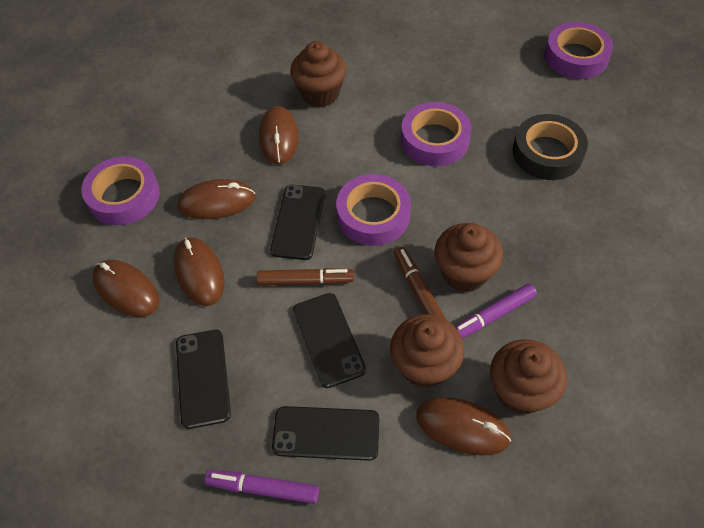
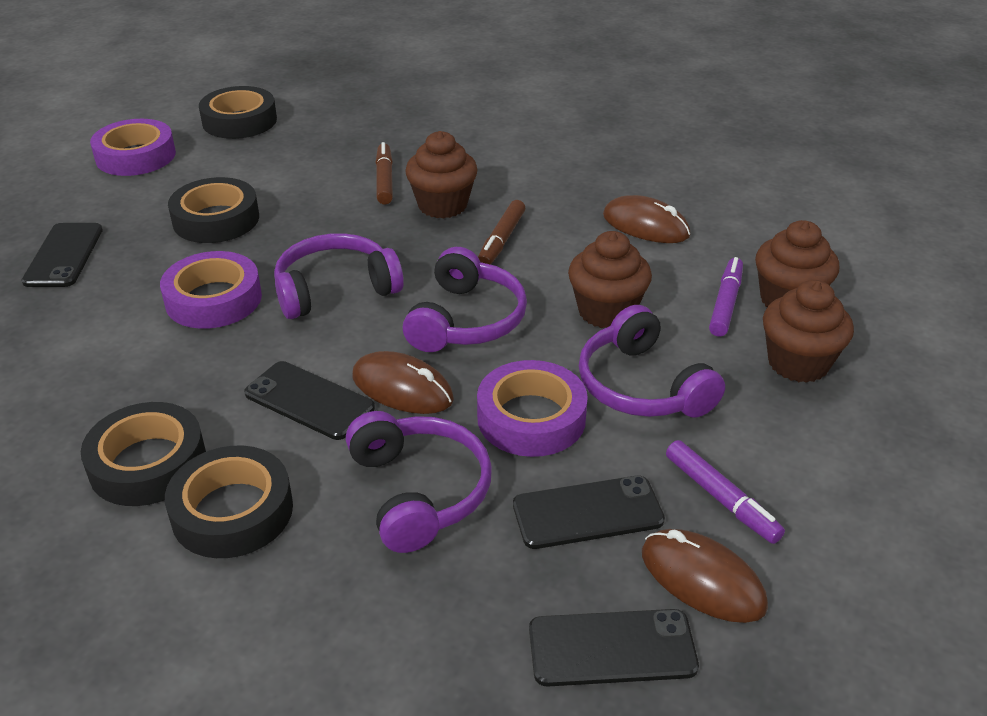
black tape: [513,114,588,180] = 1 -> [81,402,206,506] [165,445,293,558] [168,177,259,243] [199,86,277,139] = 4
brown mouse: [92,260,159,317] [173,237,225,306] [177,179,255,219] [259,106,299,165] [416,397,511,456] = 5 -> [352,351,454,414] [603,195,691,243] [642,529,768,623] = 3
purple headphones: none = 0 -> [274,233,404,319] [346,411,492,553] [403,247,527,352] [579,305,725,418] = 4
purple tape: [81,156,160,225] [336,174,411,246] [401,102,471,166] [544,22,613,79] = 4 -> [90,119,176,176] [160,251,262,329] [477,360,588,457] = 3

